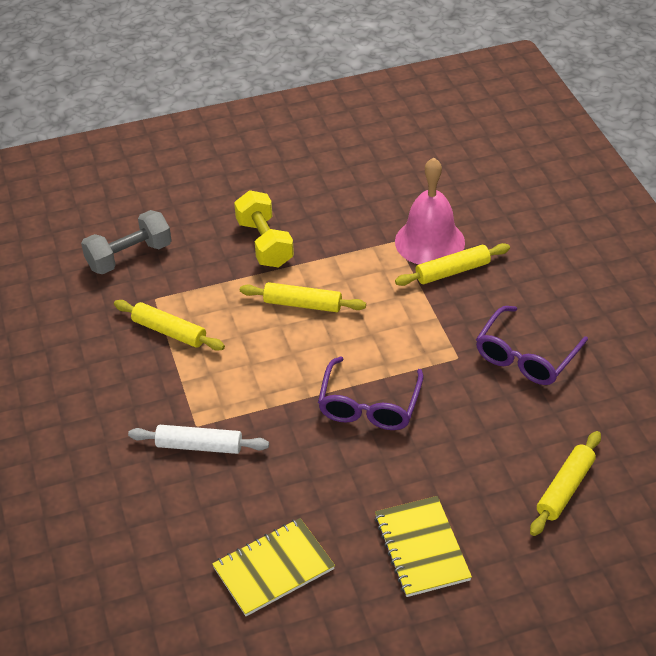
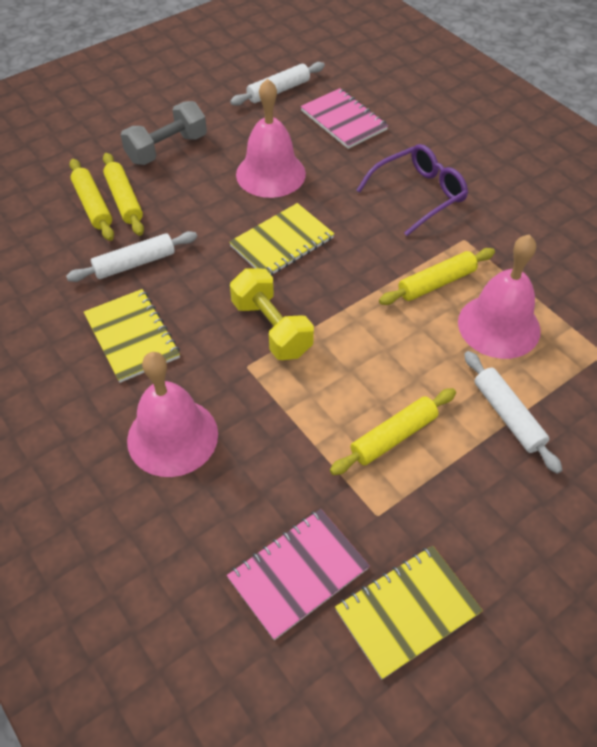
pink bell: [395,158,465,265] = 1 -> [127,352,218,477] [236,78,306,198] [458,234,541,359] = 3
pink notebook: none = 0 -> [227,509,370,640] [301,88,388,149] = 2
purple glasses: [318,356,424,430] [476,306,588,385] = 2 -> [356,144,468,236] = 1
white rolling pin: [128,425,269,454] = 1 -> [66,231,197,282] [230,62,325,106] [464,351,562,474] = 3
yellow notebook: [212,518,335,616] [375,496,472,597] = 2 -> [84,289,180,383] [229,203,335,276] [335,546,483,679] = 3

